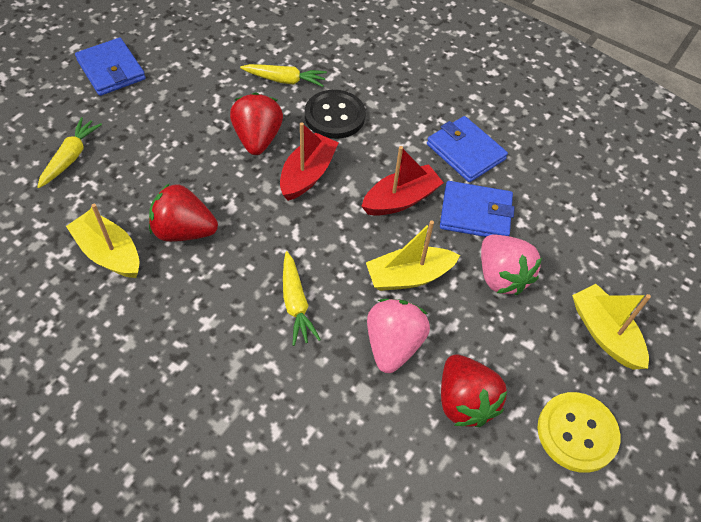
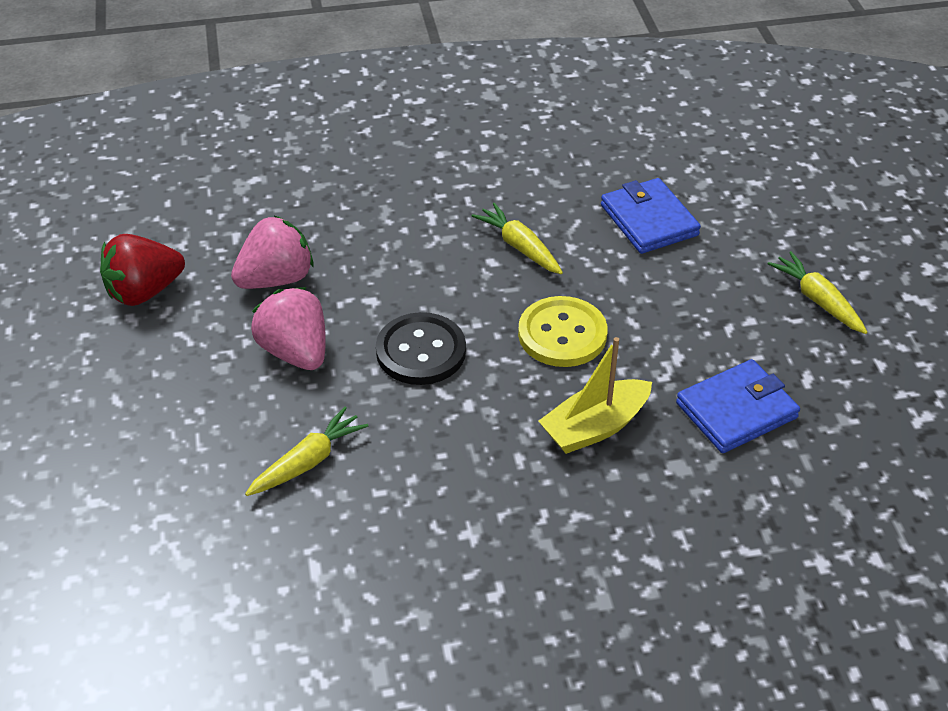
blue wallet: [75,38,146,96] [427,116,508,182] [440,181,515,237] = 3 -> [601,178,701,254] [676,359,800,453] = 2
red boat: [280,122,339,201] [361,146,444,216] = 2 -> none = 0
red strawberry: [149,183,218,242] [230,92,283,155] [441,355,507,427] = 3 -> [100,234,185,306] = 1
yellow boat: [66,204,140,278] [366,220,460,291] [572,284,651,369] = 3 -> [539,337,652,454] = 1

